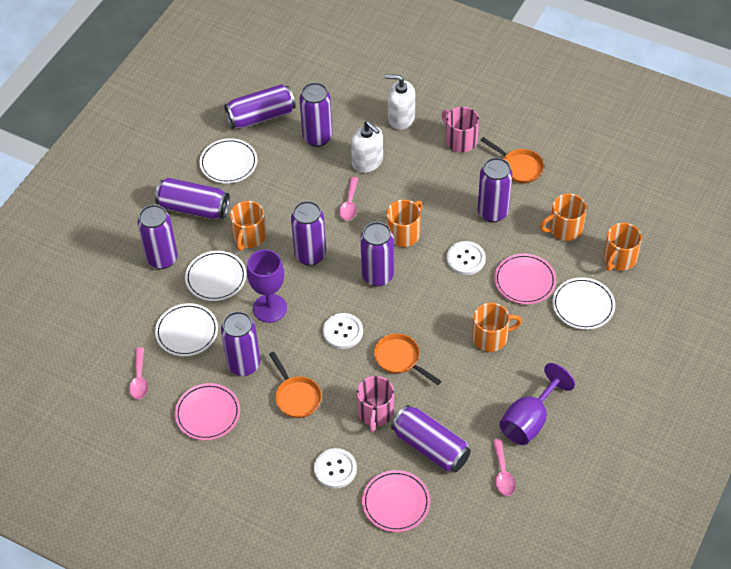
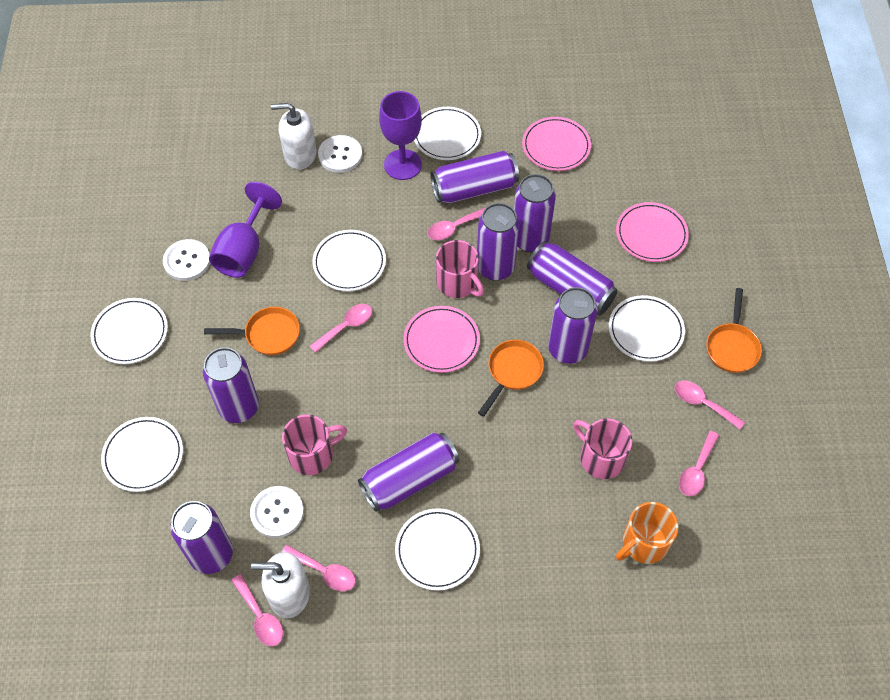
orange mug: [230,201,266,251] [387,200,423,247] [472,303,522,352] [540,194,587,241] [603,223,642,271] = 5 -> [616,502,678,564] = 1
pink mug: [357,376,394,432] [441,107,479,152] = 2 -> [282,415,347,475] [436,240,484,298] [573,419,632,479] = 3
pink spoon: [129,347,148,399] [339,177,358,221] [493,439,516,496] = 3 -> [231,574,283,646] [282,545,356,591] [310,304,372,353] [428,207,486,240] [675,381,745,429] [679,431,719,496] = 6
purple can: [137,205,178,269] [155,178,230,219] [221,311,260,376] [224,84,296,129] [291,201,326,266] [299,82,333,147] [360,222,394,287] [391,405,471,472] [478,157,513,222] = 9 -> [170,501,233,574] [203,347,259,423] [358,433,459,512] [430,151,519,203] [477,203,520,281] [514,174,556,252] [527,241,618,315] [548,287,598,364] = 8
white plate: [155,303,218,356] [185,251,246,301] [199,138,257,184] [552,277,615,330] = 4 -> [90,298,168,364] [101,417,183,492] [312,230,386,291] [395,508,480,591] [414,107,481,160] [609,295,685,362] = 6

